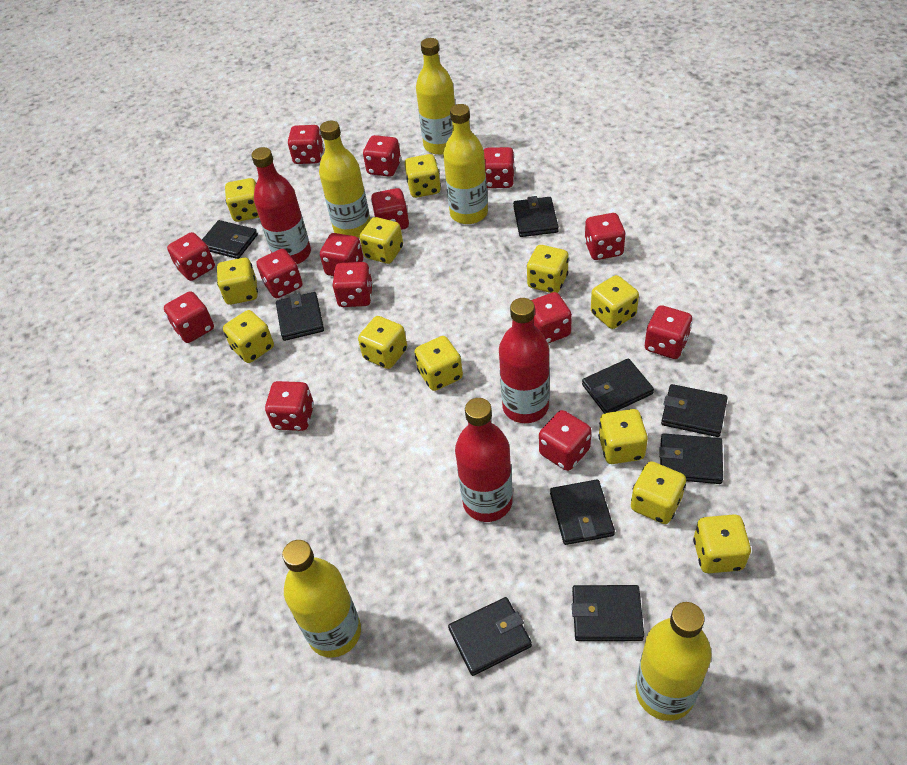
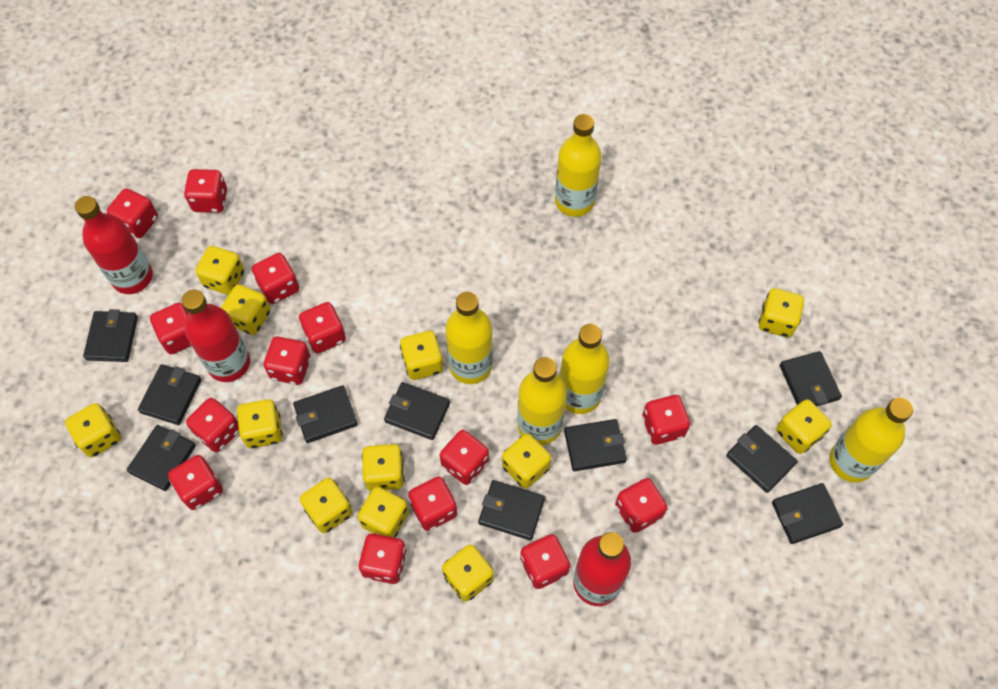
black wallet: [202,220,258,259] [276,292,324,341] [448,597,532,676] [513,196,559,237] [550,479,615,545] [572,585,644,641] [582,358,654,414] [659,433,723,484] [661,384,728,437] = 9 -> [83,309,138,362] [127,425,196,491] [138,364,202,425] [293,385,358,443] [384,382,450,440] [478,480,545,540] [564,419,627,471] [726,425,798,493] [772,483,843,544] [780,351,842,406] = 10

